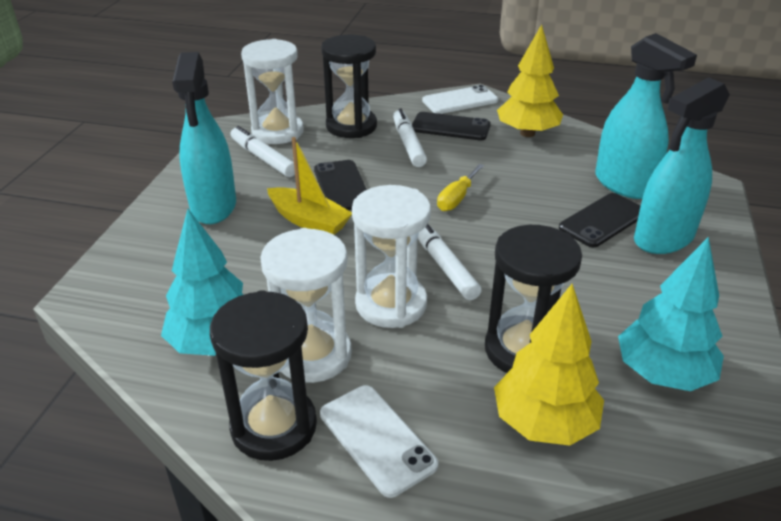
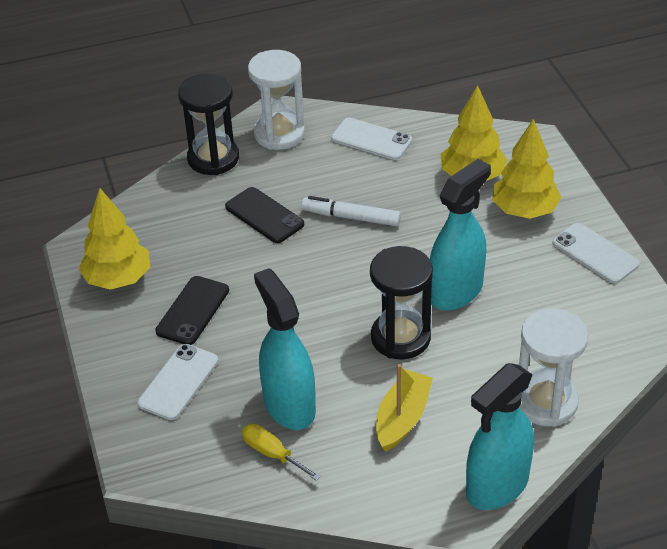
black hourglass: [210,290,317,461] [321,35,377,138] [485,225,582,373] = 3 -> [178,74,239,175] [370,246,433,360] = 2
black phone: [314,160,367,210] [412,112,491,140] [559,193,641,247] = 3 -> [155,276,229,345] [225,187,304,243] = 2
turquoise tree: [161,209,244,356] [618,237,724,391] = 2 -> none = 0
white hourglass: [241,39,304,144] [260,228,352,383] [352,185,431,328] = 3 -> [248,50,305,150] [519,308,589,427] = 2
white marker: [231,126,295,177] [393,108,427,167] [418,224,482,300] = 3 -> [301,196,401,226] = 1
white phone: [320,385,438,498] [422,85,498,114] = 2 -> [138,344,218,420] [331,118,412,160] [553,223,640,284] = 3
yellow tree: [494,284,604,446] [497,24,563,137] = 2 -> [78,188,150,290] [441,85,507,181] [492,119,561,219] = 3

